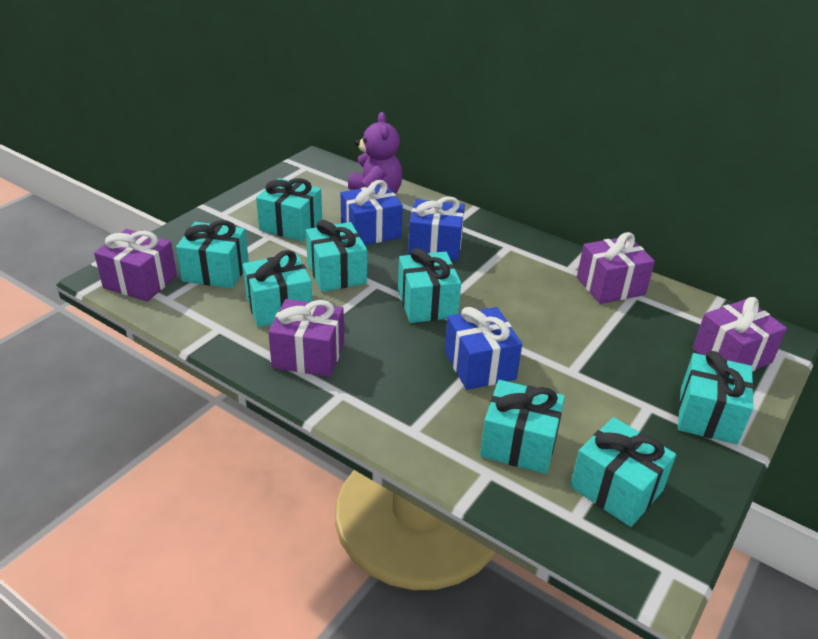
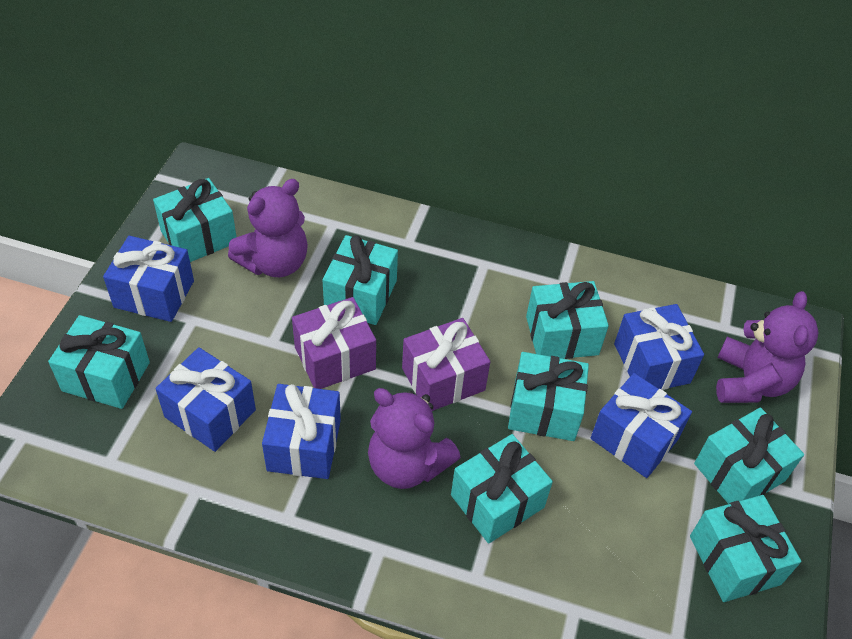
blue gift: [341,180,403,245] [408,196,465,260] [445,307,522,390] = 3 -> [103,236,194,322] [155,347,256,452] [262,384,341,479] [591,373,692,478] [614,304,704,390] = 5
purple gift: [94,229,177,302] [268,299,344,377] [577,232,655,304] [693,297,787,372] = 4 -> [292,297,376,389] [402,318,490,411] = 2
purple teddy bear: [348,112,402,194] = 1 -> [228,179,308,277] [368,388,461,489] [716,291,819,403] = 3

